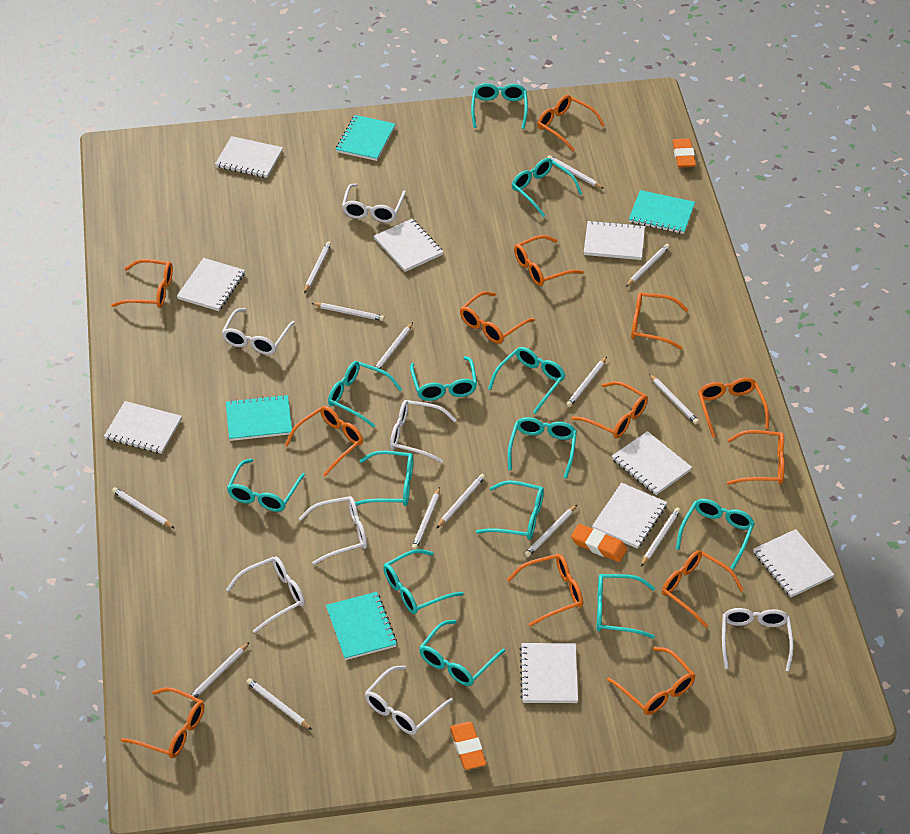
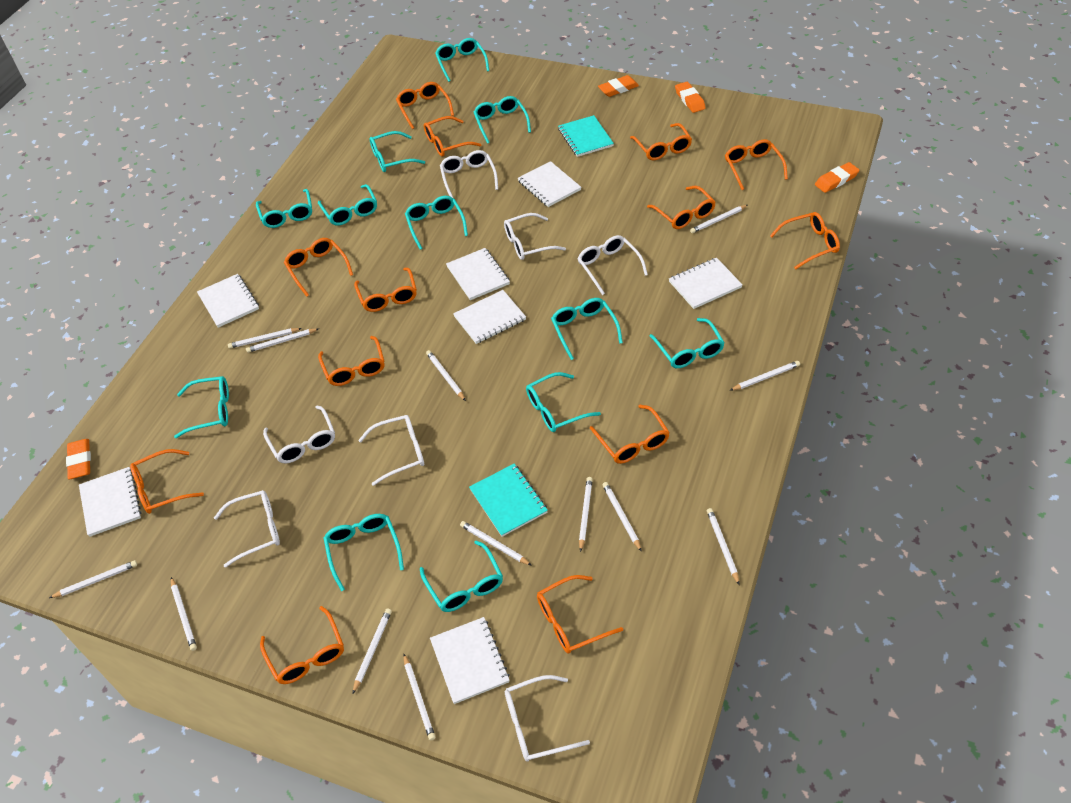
orange eraser: [450,722,486,770] [571,524,627,562] [672,138,696,168] = 3 -> [66,439,91,479] [598,75,639,97] [675,82,706,113] [815,162,859,193] = 4
turquoise glasses: [227,459,305,512] [328,361,402,427] [355,451,413,506] [383,549,464,614] [410,356,477,401] [419,620,505,686] [471,83,528,129] [476,480,544,540] [488,347,565,414] [508,417,577,478] [512,158,582,217] [597,574,655,639] [676,499,755,570] = 13 -> [174,376,229,438] [256,189,312,228] [318,184,377,225] [324,514,404,591] [369,131,425,172] [405,196,468,250] [420,540,503,612] [435,38,489,82] [474,96,531,144] [526,372,601,432] [551,298,623,360] [650,318,725,368] = 12
turquoise notebook: [226,394,292,441] [326,592,397,660] [336,115,395,161] [629,190,695,234] = 4 -> [469,464,548,537] [558,115,614,157] = 2
white notebook: [104,401,182,454] [177,258,245,311] [215,136,283,178] [374,219,443,272] [520,643,578,703] [584,220,645,260] [592,483,667,549] [612,431,692,495] [753,529,835,597] = 9 -> [79,467,142,537] [197,274,259,328] [430,617,510,704] [446,248,510,300] [453,290,526,344] [518,161,581,207] [669,258,743,309] = 7
white pencil: [112,487,175,529] [188,642,250,702] [246,678,312,730] [304,242,331,293] [311,303,384,321] [373,322,413,373] [412,487,440,550] [436,474,485,529] [525,505,577,557] [547,155,604,189] [566,356,607,407] [626,244,670,287] [641,508,680,567] [649,374,699,424] = 14 -> [49,560,137,598] [171,577,197,651] [228,328,302,349] [246,328,318,353] [353,608,392,693] [404,654,435,741] [426,350,466,401] [460,521,532,566] [579,477,593,552] [602,482,642,552] [690,205,748,233] [707,508,739,584] [730,361,800,391] = 13

